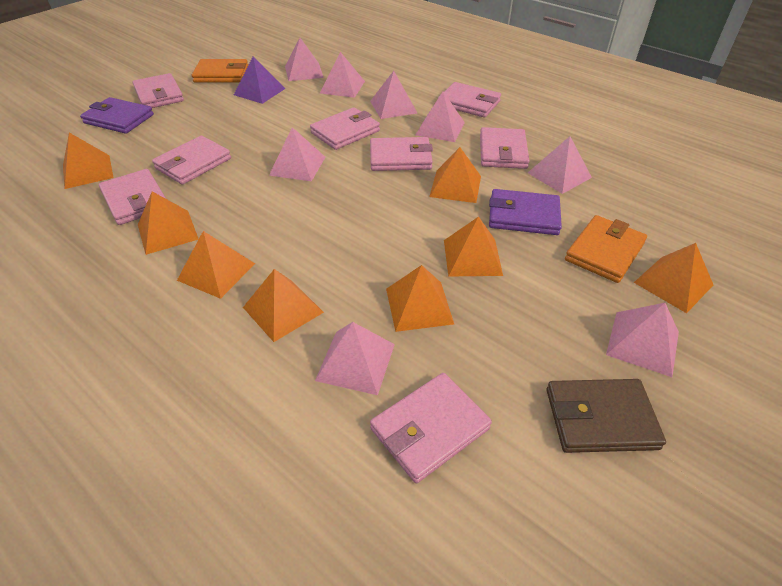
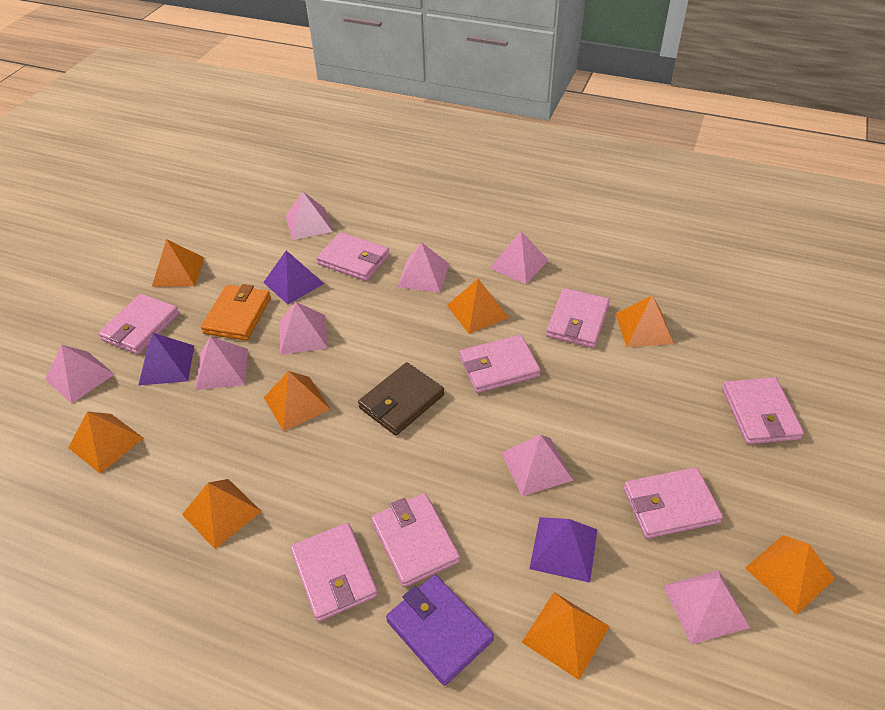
orange wallet: [192,59,248,83] [565,215,647,283] = 2 -> [201,284,271,341] = 1
purple pyramid: [234,56,285,104] = 1 -> [138,333,194,386] [263,250,324,304] [529,517,598,583] = 3
purple wallet: [80,97,154,134] [489,189,562,235] = 2 -> [386,575,494,686] = 1

